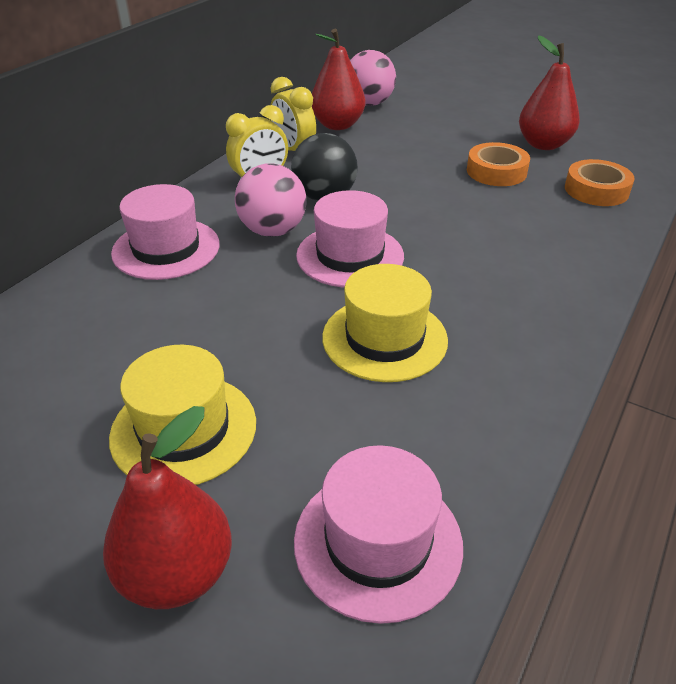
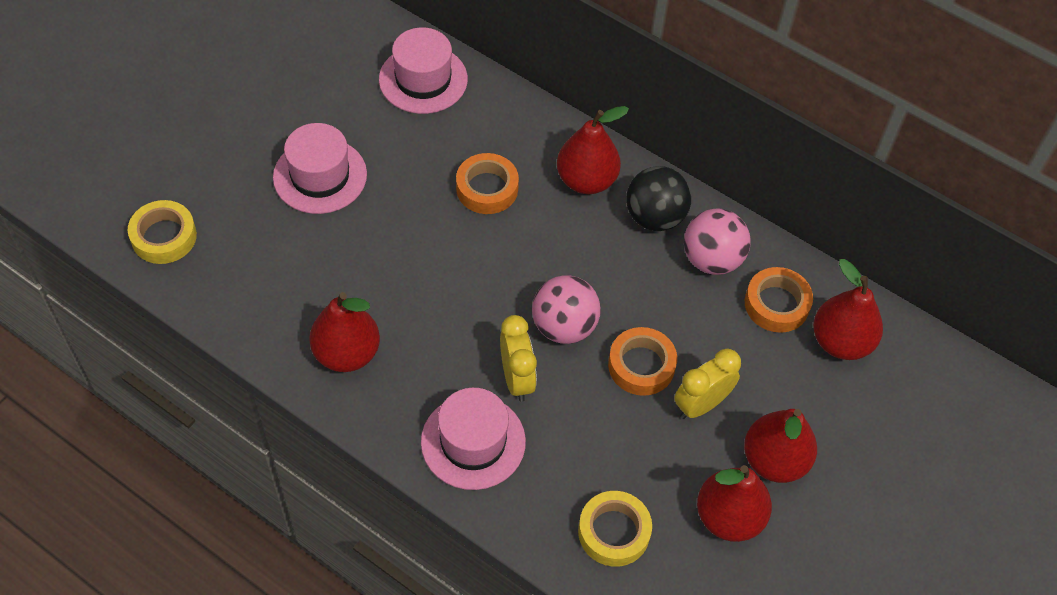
orange tape: [467,142,530,186] [565,159,635,206] = 2 -> [456,153,519,214] [608,327,677,396] [745,267,813,333] = 3
red pear: [103,406,232,609] [312,29,365,130] [519,35,580,150] = 3 -> [309,292,380,372] [557,106,629,194] [697,465,772,542] [744,409,817,483] [813,259,883,360] = 5
yellow hat: [109,345,256,485] [322,264,448,382] = 2 -> none = 0
yellow tape: none = 0 -> [128,200,197,264] [578,491,652,567] = 2

